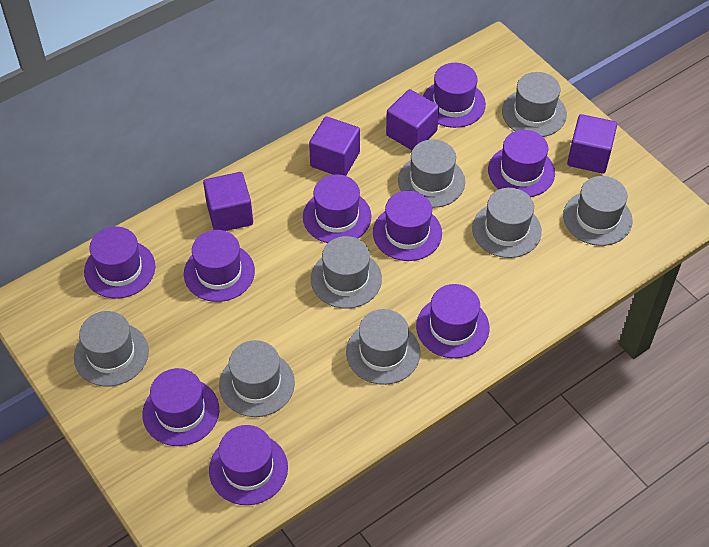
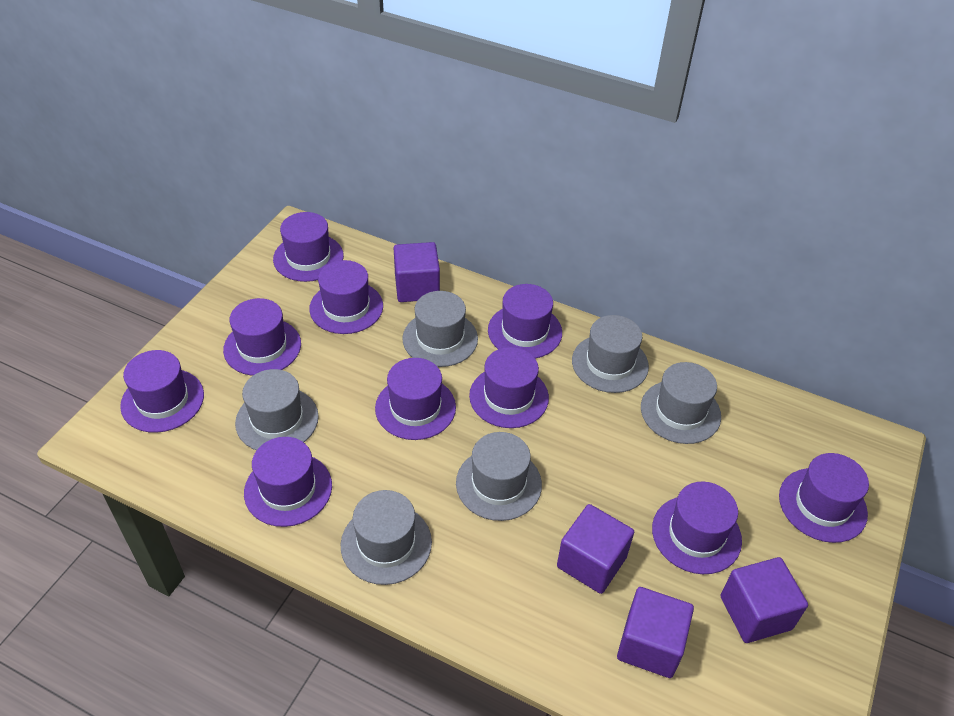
grey hat: [74,311,149,386] [219,340,295,417] [311,236,382,309] [346,309,420,385] [398,139,465,208] [472,188,542,258] [502,72,567,137] [563,176,633,246] = 8 -> [235,369,319,450] [341,490,432,585] [402,291,478,367] [456,432,542,521] [572,315,649,393] [641,362,721,444] = 6
purple hat: [84,227,155,299] [142,368,219,446] [184,230,255,302] [209,425,288,505] [303,174,372,243] [373,191,442,261] [416,284,489,358] [423,63,486,128] [488,130,555,197] = 9 -> [120,350,204,433] [223,298,301,376] [244,437,332,527] [273,212,344,282] [309,260,383,334] [375,358,456,440] [469,347,549,428] [488,284,562,358] [652,482,742,574] [779,453,869,543] = 10

